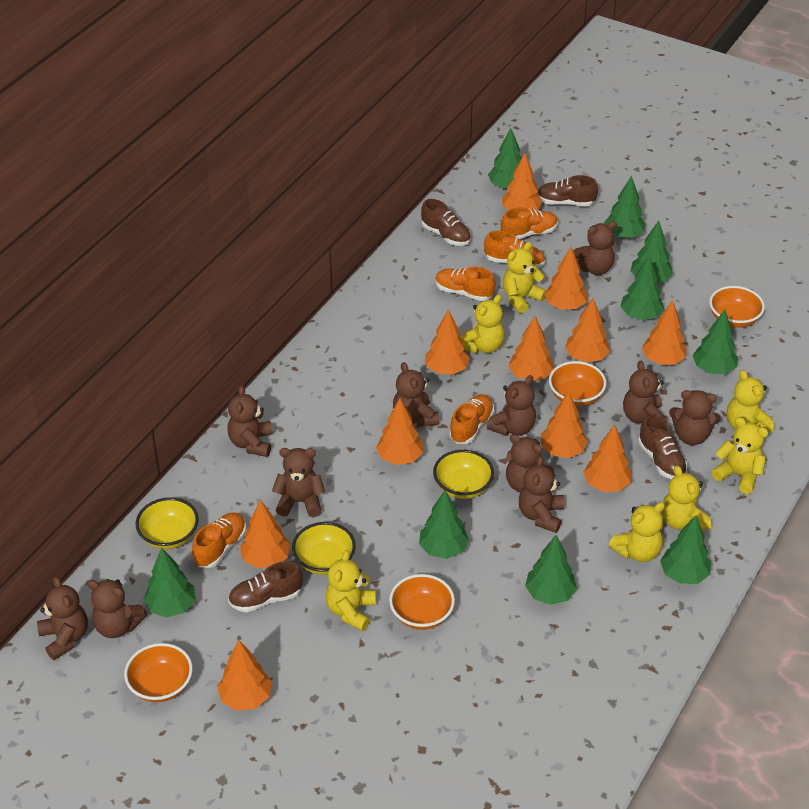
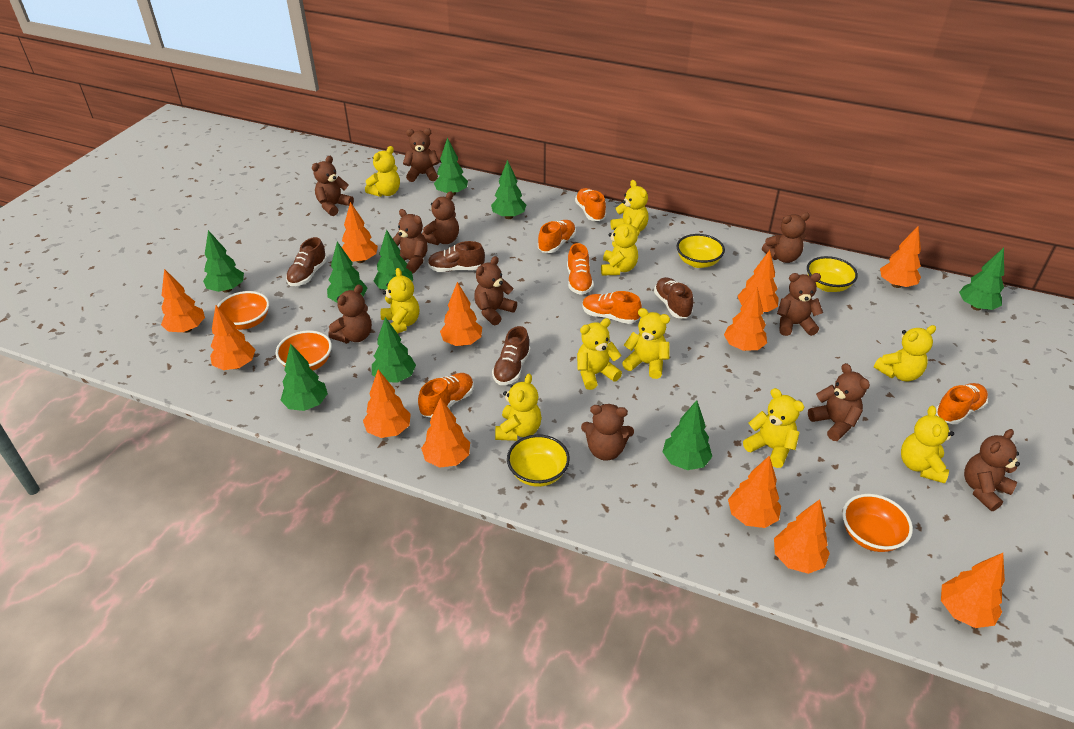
orange bowl: [124,643,193,702] [389,574,455,630] [549,361,606,406] [709,286,765,328] = 4 -> [217,291,269,330] [276,331,332,370] [842,494,913,552] = 3
orange shoe: [192,512,246,568] [435,266,495,301] [449,394,494,444] [484,231,545,268] [501,207,558,239] = 5 -> [418,373,474,418] [538,220,576,253] [567,243,594,295] [575,188,606,221] [582,291,642,324] [936,383,988,424] = 6
orange tree: [217,640,272,711] [240,499,290,568] [376,398,423,465] [425,309,470,375] [502,153,542,210] [508,316,553,381] [541,391,588,458] [545,247,587,310] [565,298,610,363] [583,425,631,492] [642,300,686,365] = 11 -> [161,269,205,333] [210,305,255,370] [342,202,378,263] [363,369,411,438] [421,397,470,468] [440,282,482,346] [724,287,767,351] [728,456,781,528] [738,250,779,312] [774,499,830,574] [880,226,921,288] [941,553,1005,628] = 12
yellow teddy bear: [325,550,376,631] [460,294,505,354] [503,242,547,313] [609,502,665,562] [662,465,711,530] [711,417,768,494] [727,370,774,432] = 7 -> [365,146,400,197] [381,268,419,334] [495,374,542,441] [577,318,622,390] [601,217,638,276] [610,180,649,236] [622,308,670,379] [743,388,804,468] [874,325,936,381] [901,406,954,483] = 10

